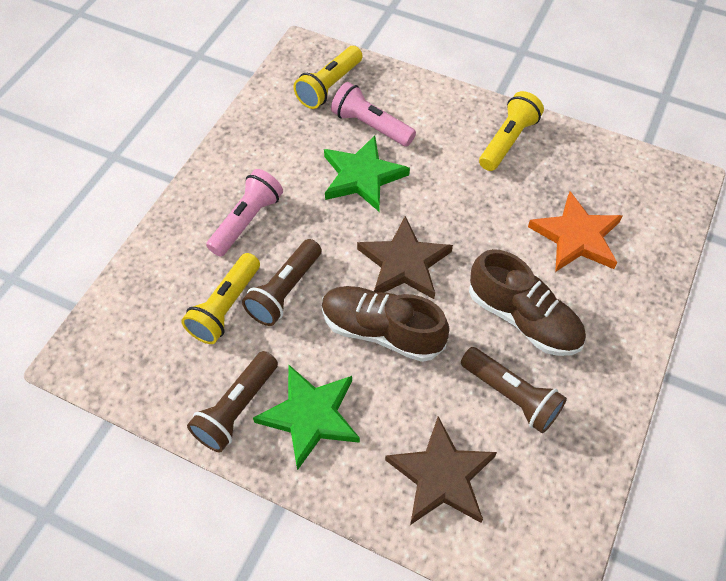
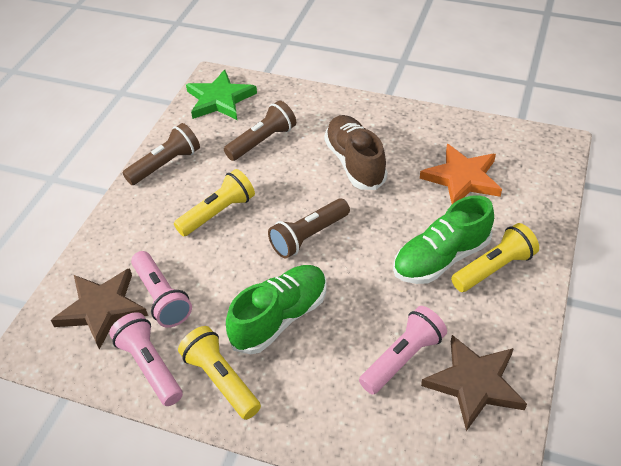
brown shoe: [322,286,449,362] [469,249,586,356] = 2 -> [324,115,387,190] = 1
green shoe: none = 0 -> [226,265,326,354] [393,195,494,284] = 2
green star: [253,364,360,470] [324,135,410,211] = 2 -> [186,70,257,120] = 1
pink flashlight: [206,169,283,257] [331,82,416,147] = 2 -> [109,312,183,406] [131,251,192,328] [359,306,447,395] = 3

